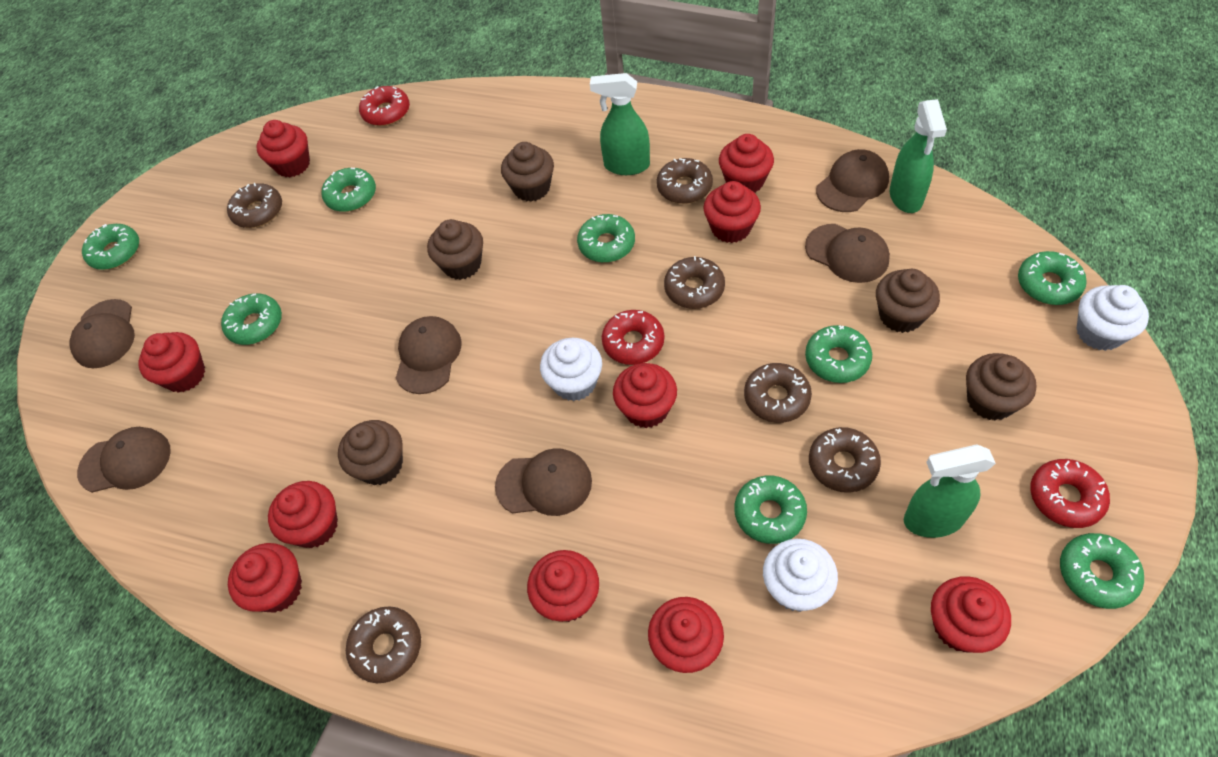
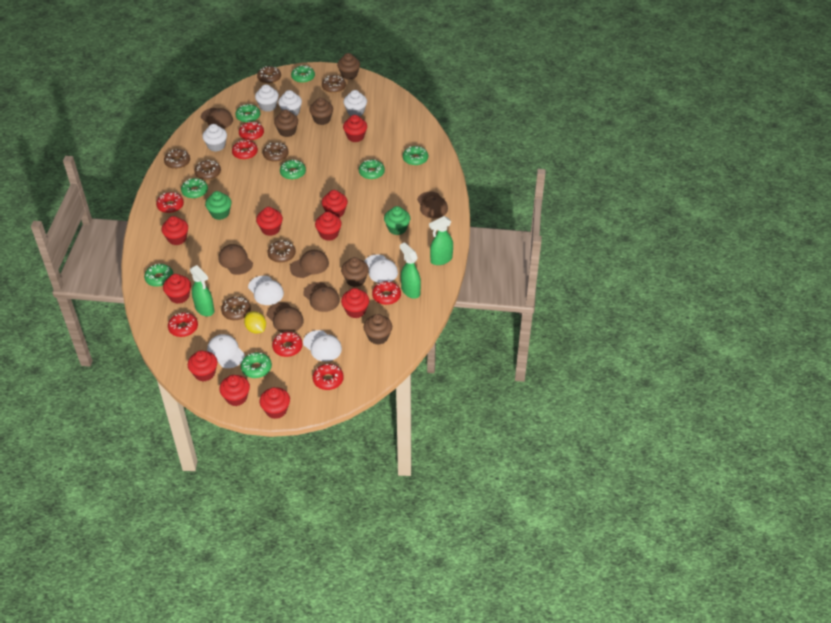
brown donut: [227,183,282,228] [346,606,421,683] [657,158,713,204] [664,256,725,309] [744,363,812,423] [809,427,881,493] = 6 -> [164,149,190,169] [194,160,221,180] [221,296,251,321] [257,66,281,84] [263,142,289,162] [267,240,296,263] [322,75,346,93] = 7
green cupcake: none = 0 -> [205,191,231,220] [384,206,410,235] = 2
red donut: [359,86,410,126] [602,310,664,365] [1030,459,1110,528] = 3 -> [156,192,184,213] [168,312,198,337] [232,140,258,160] [239,122,264,141] [272,332,303,357] [313,364,344,390] [372,281,401,305] = 7
white cap: none = 0 -> [207,334,245,368] [248,276,284,305] [303,330,342,362] [364,254,398,283] = 4
white cupcake: [540,338,602,401] [763,539,838,612] [1076,285,1149,351] = 3 -> [202,124,227,152] [255,84,279,112] [278,90,302,116] [343,90,367,117] = 4
yellow lemon: none = 0 -> [244,311,266,334] = 1

